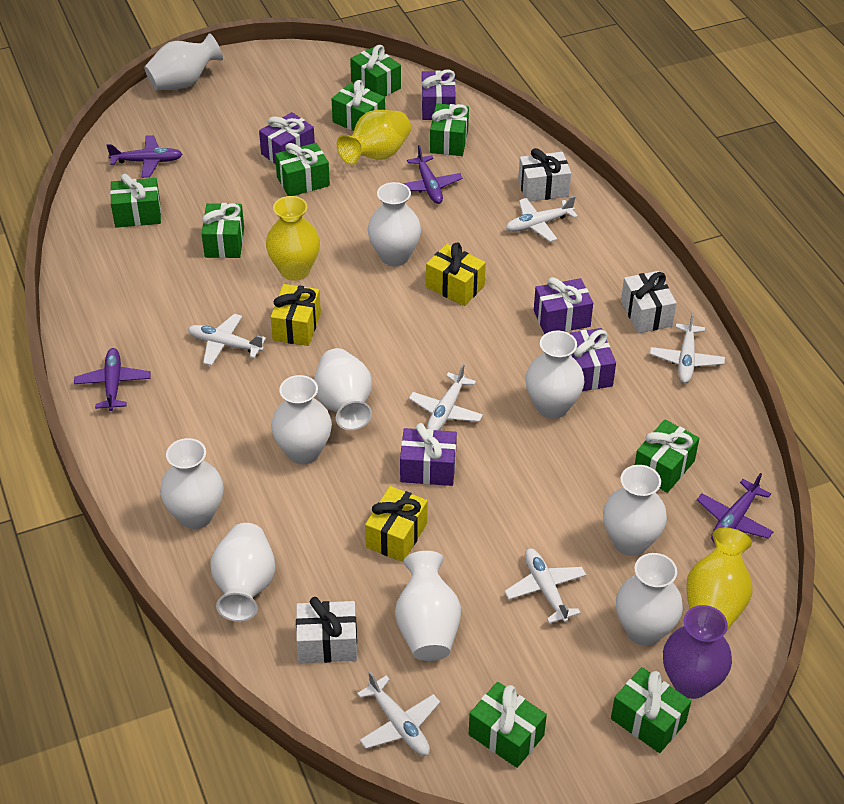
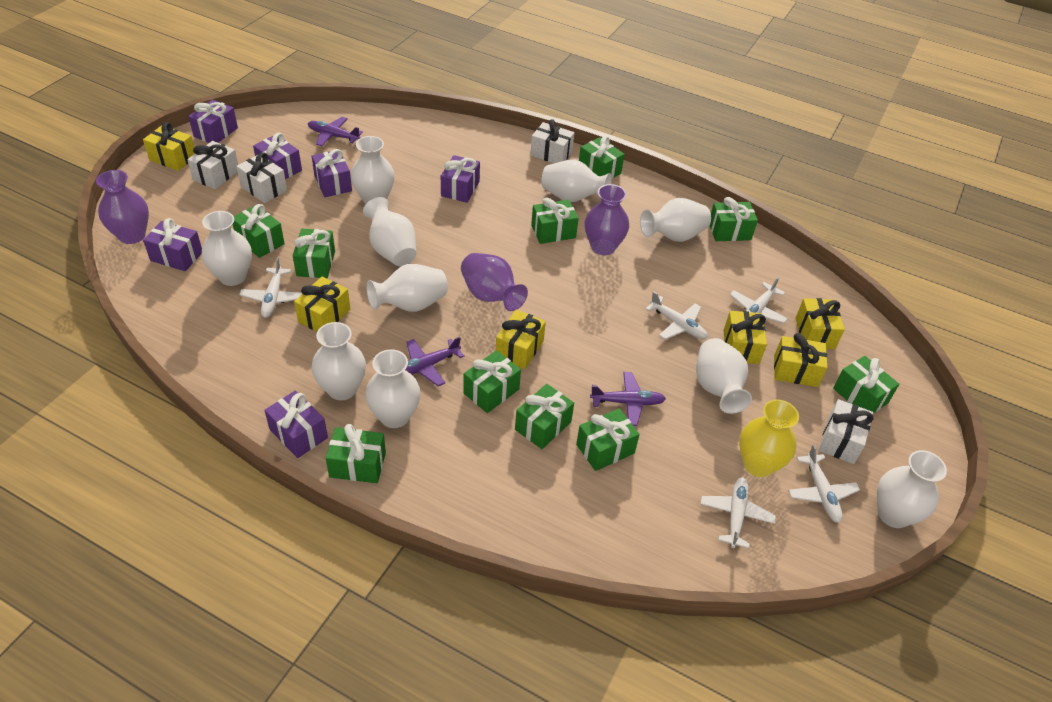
green gift: [110,174,161,228] [202,203,244,258] [275,143,330,196] [332,80,385,131] [350,45,401,97] [430,103,469,156] [469,682,547,768] [611,667,691,753] [635,419,699,493] = 9 -> [233,204,285,258] [293,229,335,278] [326,424,386,483] [463,350,521,413] [515,384,574,449] [531,198,579,244] [576,408,640,471] [579,136,625,179] [710,197,758,241] [833,356,899,413] = 10
purple gift: [259,112,315,164] [400,423,457,486] [422,70,456,120] [534,277,593,334] [569,328,616,391] = 5 -> [143,218,202,271] [188,100,238,143] [253,133,302,179] [264,391,328,458] [312,149,352,197] [441,155,480,203] = 6
purple plane: [74,348,151,411] [107,135,182,178] [402,145,463,204] [697,473,774,543] = 4 -> [308,117,363,146] [405,337,464,386] [590,372,666,426] = 3
purple vase: [663,605,732,699] = 1 -> [96,170,149,244] [461,253,528,311] [584,184,629,255] = 3
white gift: [296,597,357,663] [518,148,571,201] [621,271,677,333] = 3 -> [187,141,238,189] [236,152,287,203] [530,119,575,163] [819,399,874,464] = 4
white plane: [188,314,266,366] [357,671,440,756] [409,364,483,430] [504,548,586,624] [506,196,578,242] [650,312,725,383] = 6 -> [239,257,302,318] [645,291,708,340] [700,477,776,548] [730,277,788,323] [788,445,860,523] = 5
yellow gift: [271,284,321,346] [365,486,428,562] [426,243,486,306] = 3 -> [143,122,195,171] [294,277,350,331] [496,310,546,369] [723,311,767,364] [774,333,828,387] [795,298,845,349] = 6
yellow vase: [266,196,320,281] [337,110,411,165] [686,528,752,632] = 3 -> [739,399,799,477] = 1

